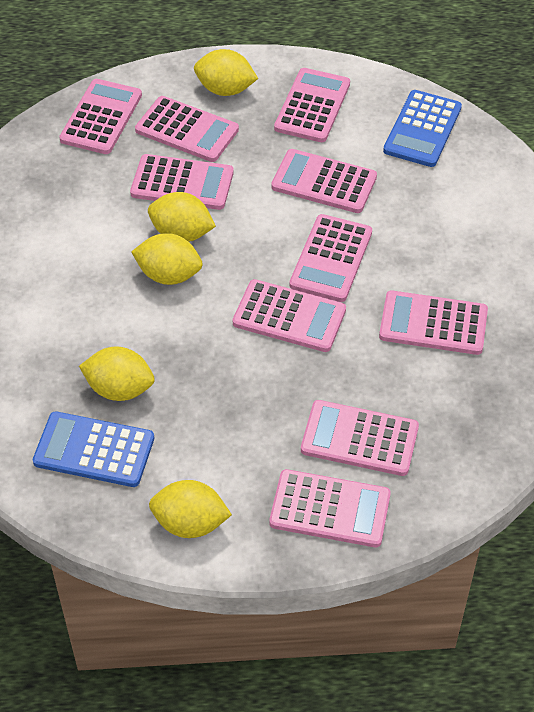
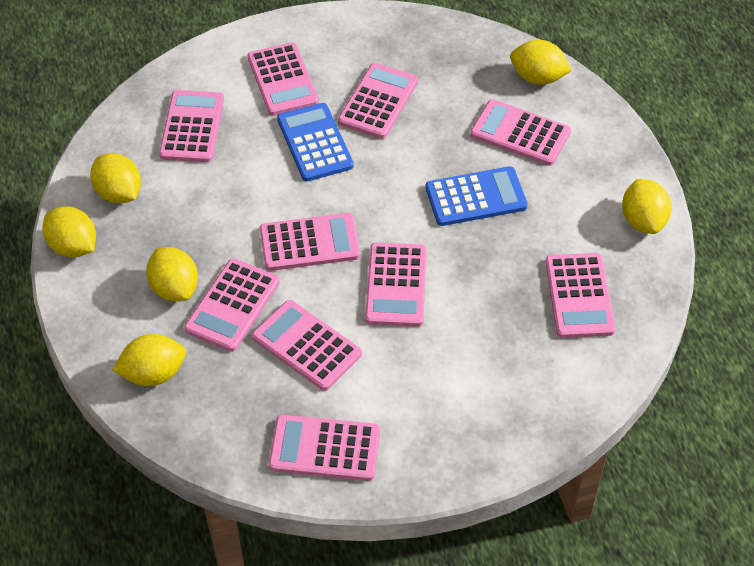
yellow lemon: [79,346,155,401] [131,233,203,285] [148,192,216,242] [149,480,232,538] [194,49,258,96] = 5 -> [43,206,96,257] [90,153,141,204] [113,334,186,386] [146,247,198,302] [510,40,572,85] [622,179,671,234] = 6

